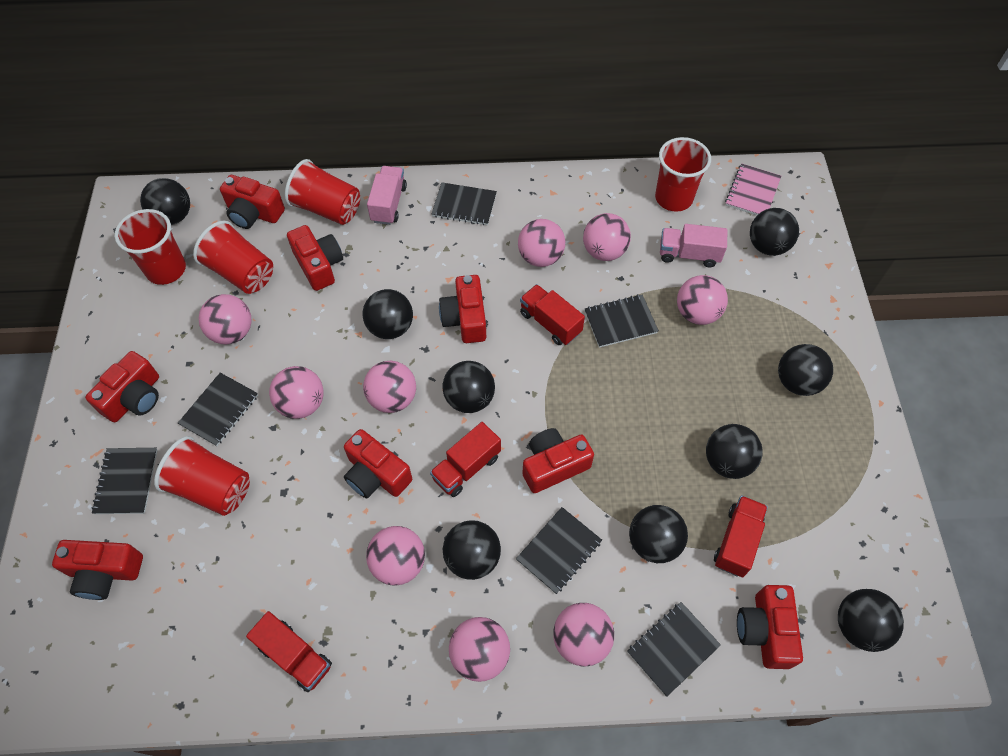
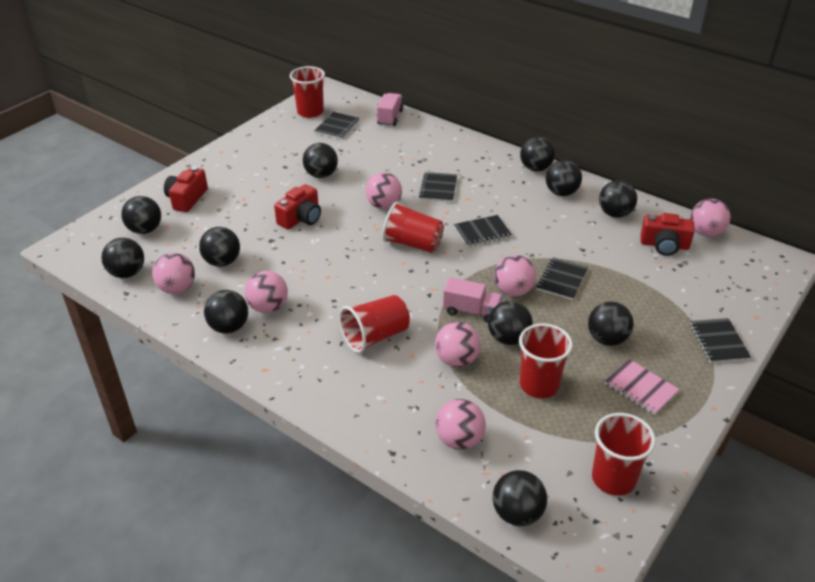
black ball: [140,178,190,225] [363,289,413,339] [442,361,495,413] [443,520,501,580] [629,505,688,563] [706,424,763,479] [750,208,799,256] [778,344,833,396] [838,589,904,652] = 9 -> [101,238,144,278] [121,196,161,234] [199,227,240,267] [204,290,248,334] [303,143,338,178] [488,301,532,345] [493,470,547,526] [520,137,555,171] [546,160,582,196] [588,301,634,346] [599,180,637,218] = 11
black notebook: [91,448,158,514] [178,373,258,446] [432,182,497,225] [516,507,602,594] [585,294,659,348] [627,602,721,696] = 6 -> [314,112,359,139] [419,172,457,202] [454,215,512,247] [536,257,588,300] [690,318,751,363] = 5
pink ball: [199,294,251,344] [269,366,324,419] [363,361,416,413] [366,526,425,586] [449,617,510,682] [518,219,565,267] [553,603,614,666] [583,213,631,261] [677,275,728,325] = 9 -> [152,253,195,294] [245,271,288,313] [365,172,402,209] [435,322,480,367] [435,399,486,450] [494,255,536,296] [690,199,731,237] = 7
red camera: [52,540,143,600] [85,351,159,423] [220,175,285,229] [287,225,343,291] [344,429,412,498] [439,275,486,343] [523,428,594,493] [737,585,803,669] = 8 -> [164,166,208,212] [274,184,321,229] [640,213,695,256] = 3
red truck: [246,611,332,692] [430,422,501,497] [520,284,585,345] [714,496,768,577] = 4 -> none = 0

